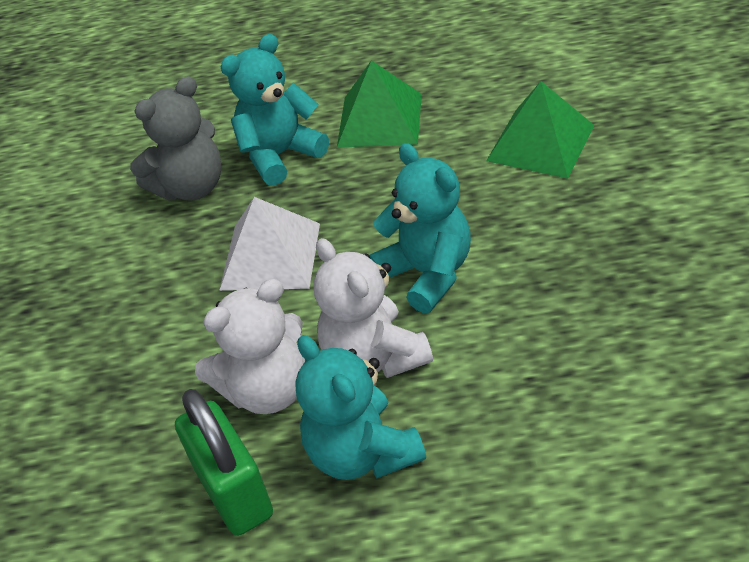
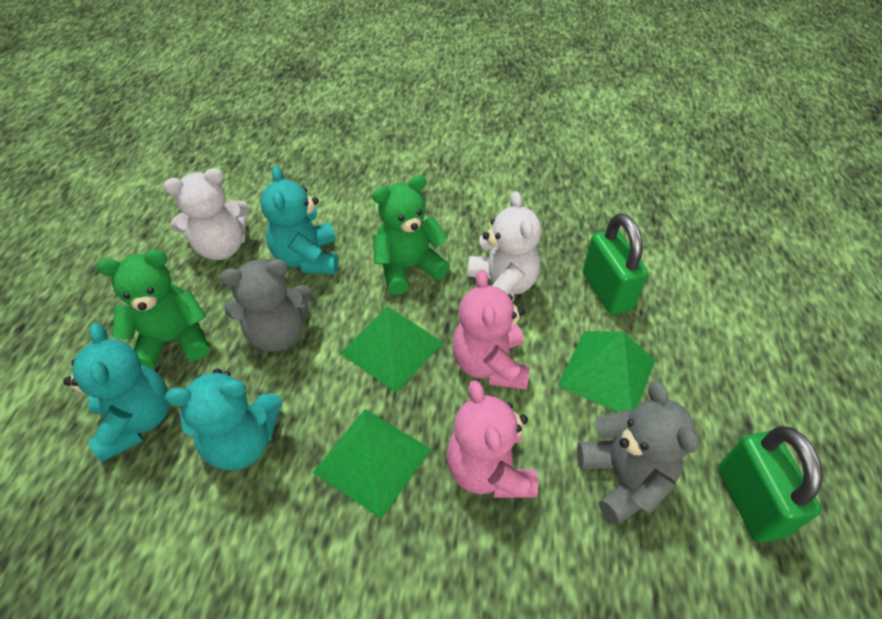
green padlock: [175,389,273,536] = 1 -> [583,213,648,315] [718,426,823,543] = 2
green pyramid: [337,60,422,148] [486,81,595,179] = 2 -> [313,409,431,519] [340,306,444,392] [557,331,655,412] = 3
green teddy bear: none = 0 -> [97,249,210,370] [372,175,450,295] = 2
grey teddy bear: [130,76,222,201] = 1 -> [220,259,312,352] [577,382,698,525] = 2
pink teddy bear: none = 0 -> [447,380,538,498] [452,270,530,390] = 2
white pyramid: [219,197,320,291] = 1 -> none = 0

